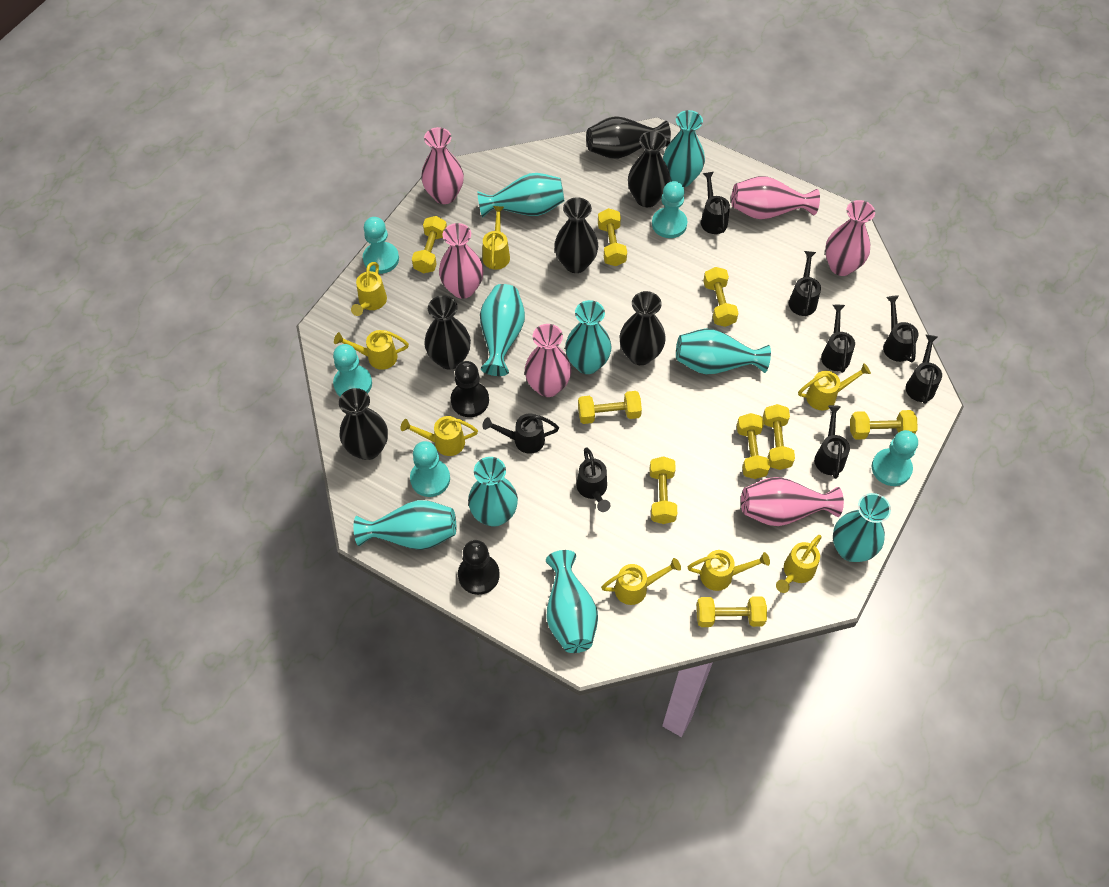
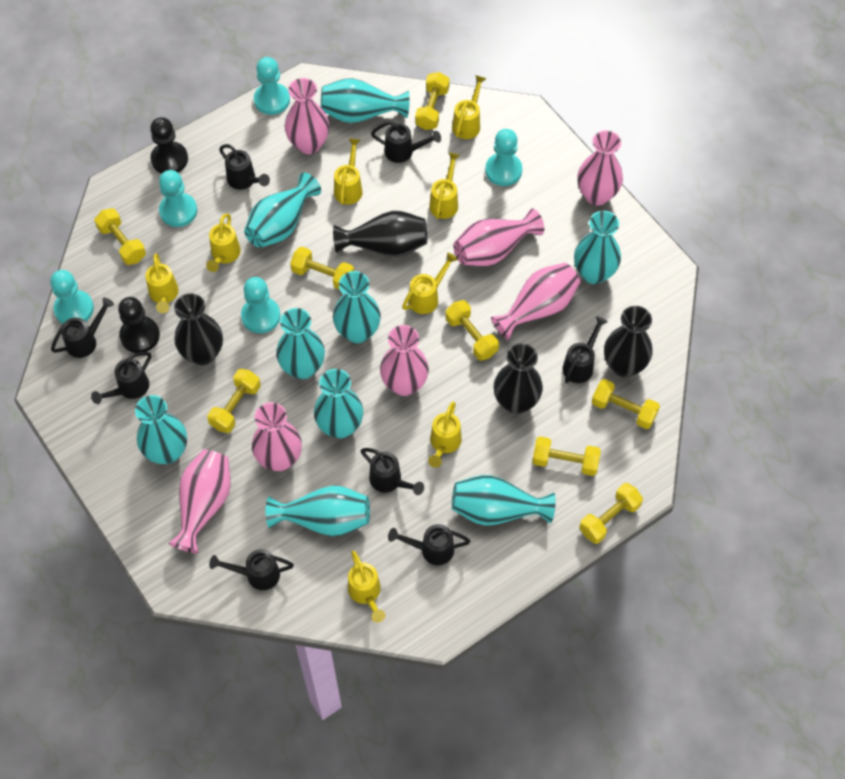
black vase: [339,388,388,460] [424,295,471,370] [554,197,598,273] [586,116,671,159] [620,291,666,365] [628,131,670,207] = 6 -> [174,293,223,365] [333,211,427,257] [494,343,543,414] [604,306,653,377] = 4
pink vase: [421,127,464,204] [439,223,483,299] [525,324,571,397] [731,176,820,219] [741,477,844,526] [825,200,875,276] = 6 -> [168,449,231,554] [252,402,302,471] [285,78,329,154] [380,325,429,396] [453,208,544,266] [491,263,581,340] [577,130,623,205] = 7
yellow dumbbell: [412,216,447,273] [578,391,642,424] [598,208,627,266] [650,457,677,524] [697,596,767,627] [703,267,738,327] [737,413,770,479] [763,404,795,470] [850,410,917,440] = 9 -> [94,208,146,265] [207,369,261,433] [290,247,354,290] [415,72,450,130] [446,300,499,361] [532,436,601,476] [579,483,643,544] [592,379,660,429] = 8

